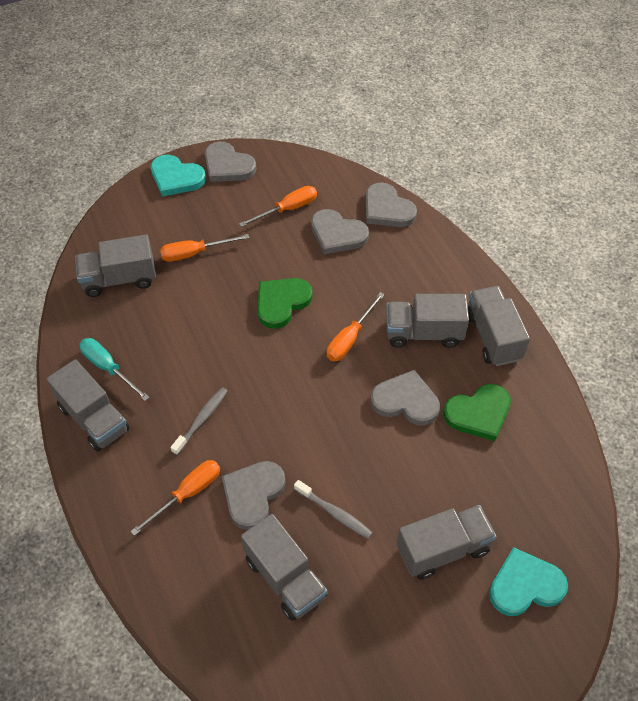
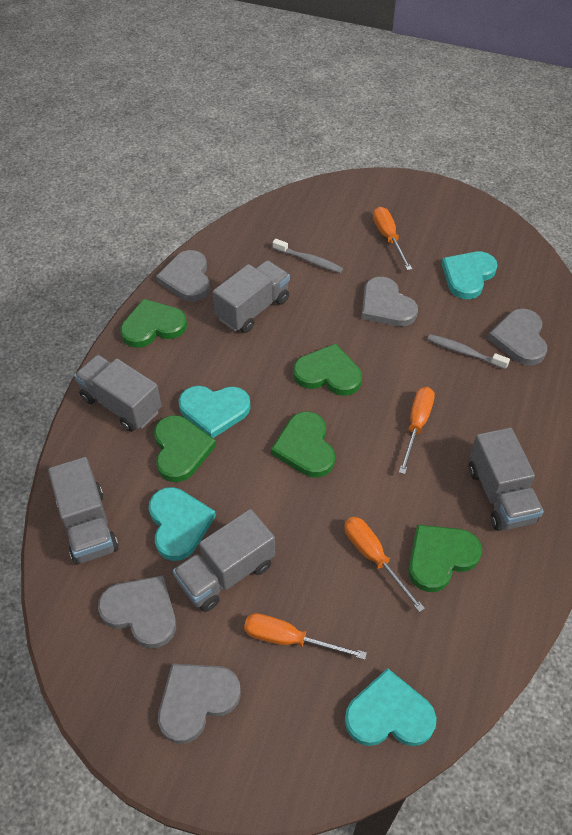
green heart: [257,278,313,329] [443,384,511,441] = 2 -> [120,299,187,348] [154,415,216,482] [271,411,335,477] [293,344,362,396] [408,525,482,592] = 5
grey truck: [46,359,130,452] [75,234,156,297] [241,514,327,621] [386,294,469,348] [397,505,497,580] [468,286,530,366] = 6 -> [48,457,119,565] [74,355,162,432] [173,509,275,612] [213,260,290,333] [469,428,544,531] = 5
turquoise heart: [151,155,206,196] [489,547,568,616] = 2 -> [149,487,216,561] [179,386,251,438] [345,668,437,746] [441,252,498,299] = 4
turquoise screwdriver: [79,338,150,401] = 1 -> none = 0

